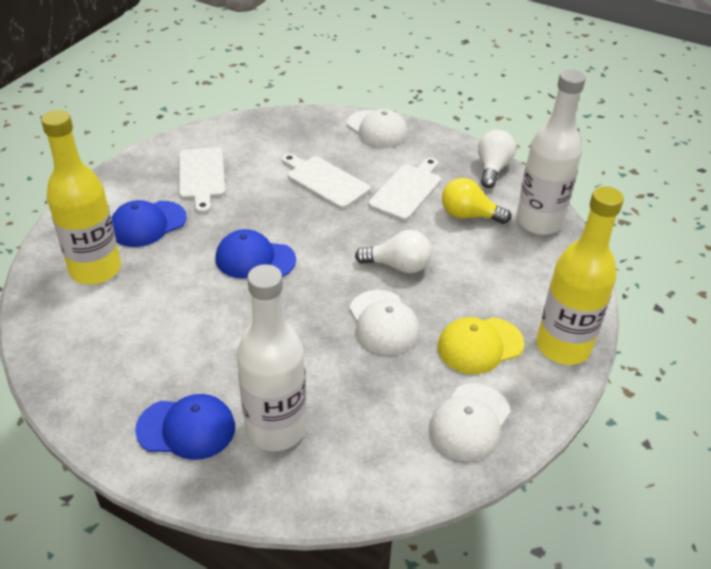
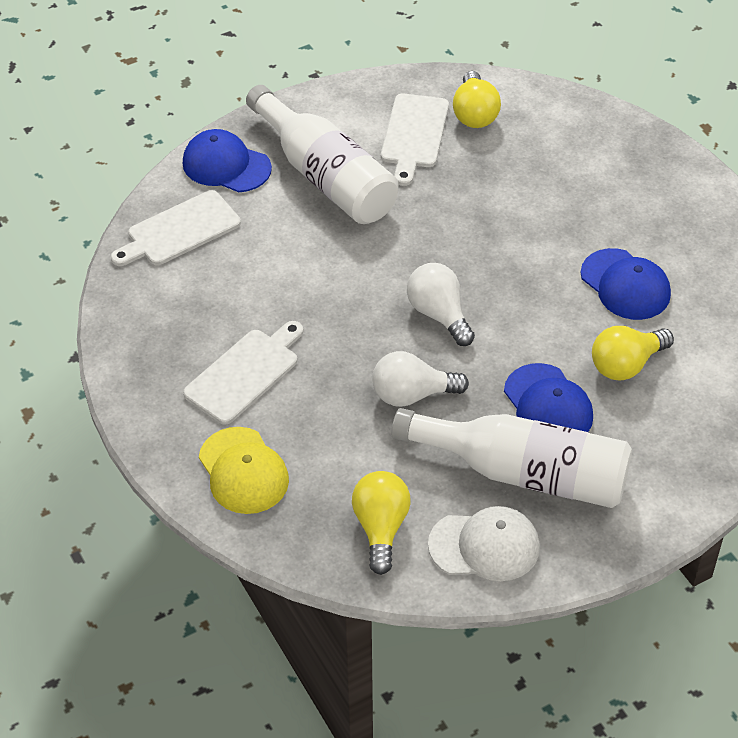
white cap: [347,109,408,148] [349,290,420,355] [429,383,511,462] = 3 -> [428,506,540,581] = 1
yellow bottle: [41,110,121,284] [537,186,624,365] = 2 -> none = 0
yellow light bulb: [442,178,511,224] = 1 -> [352,471,411,575] [453,71,501,128] [592,326,674,380] = 3

